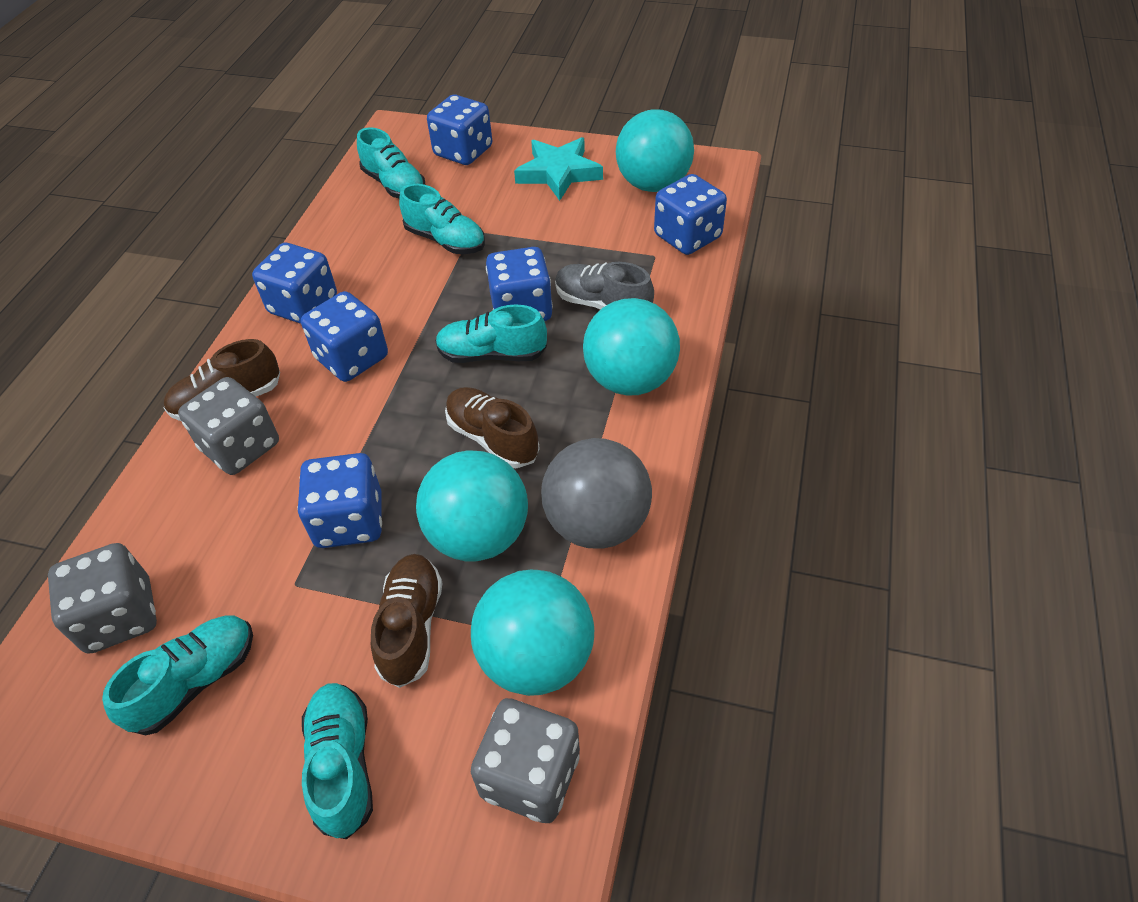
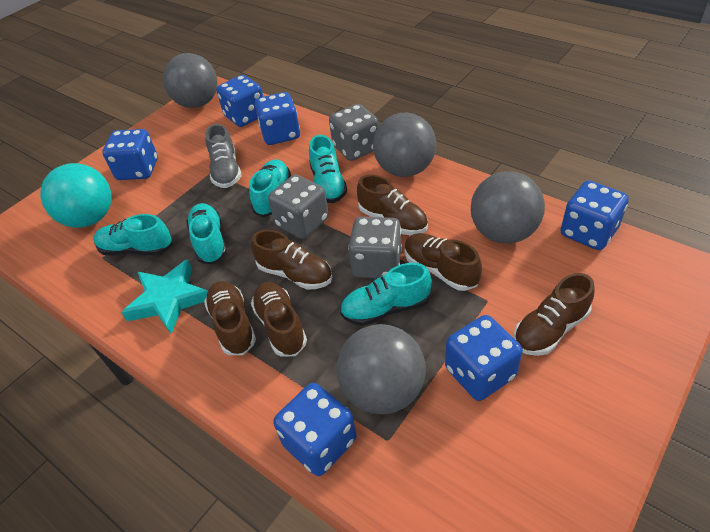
brown shoe: [164,339,280,421] [371,554,443,688] [445,387,540,468] = 3 -> [204,281,256,355] [251,230,332,290] [251,282,307,357] [357,175,428,235] [405,233,482,291] [514,273,595,356] = 6
grey ball: [541,438,652,549] = 1 -> [163,53,218,108] [337,324,426,414] [373,113,436,177] [471,171,545,244] = 4
turquoise ball: [416,450,528,561] [471,570,594,696] [583,298,680,396] [616,109,694,192] = 4 -> [40,163,111,228] = 1

